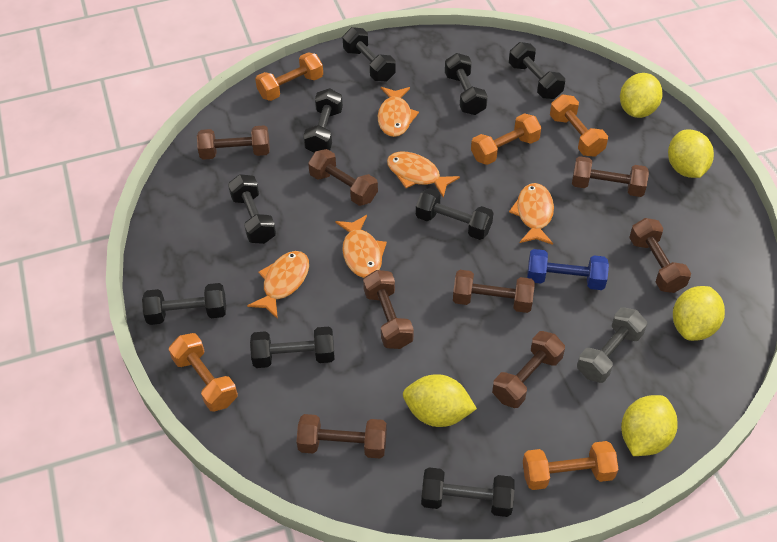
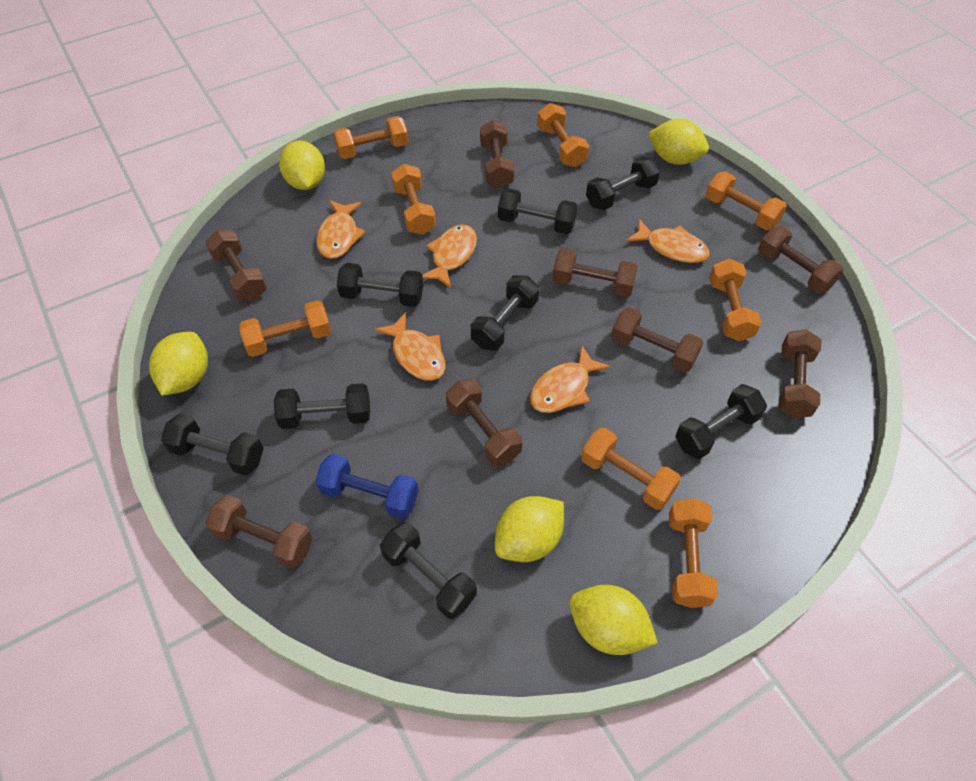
black dumbbell: [142,283,226,325] [228,174,276,244] [250,327,335,368] [303,88,343,153] [343,27,396,82] [416,188,493,240] [421,467,515,517] [445,53,488,115] [509,42,565,99] = 9 -> [161,413,264,476] [274,383,370,429] [337,263,423,307] [380,522,477,619] [471,275,539,351] [498,188,578,234] [586,157,660,210] [675,384,767,459] = 8
grey dumbbell: [577,307,647,383] = 1 -> none = 0
orange dumbbell: [169,333,238,412] [255,52,323,101] [471,113,542,165] [523,441,619,490] [550,94,608,157] = 5 -> [239,301,331,357] [333,116,408,159] [391,164,436,235] [537,103,589,167] [581,428,681,510] [669,498,718,608] [706,171,787,230] [709,258,762,341] = 8

